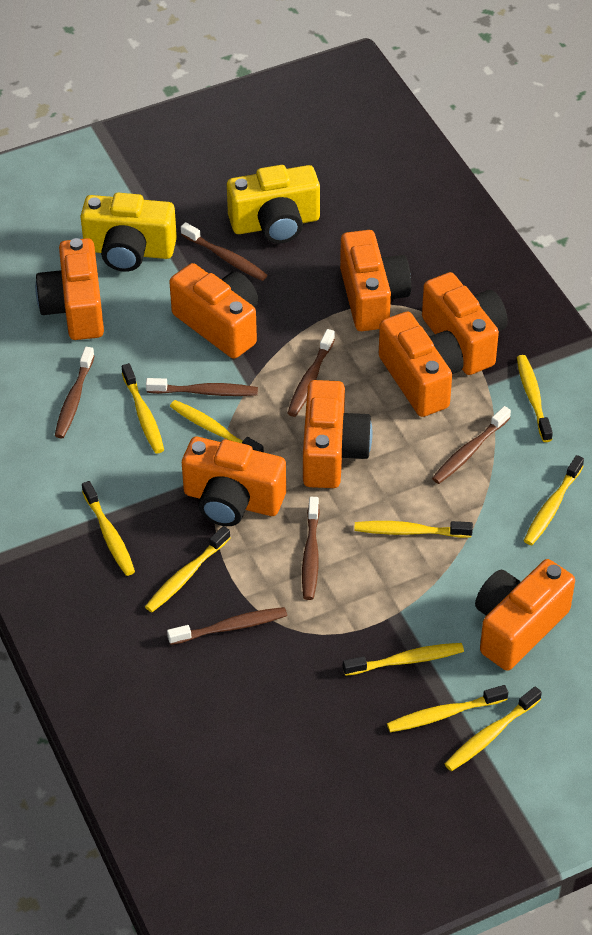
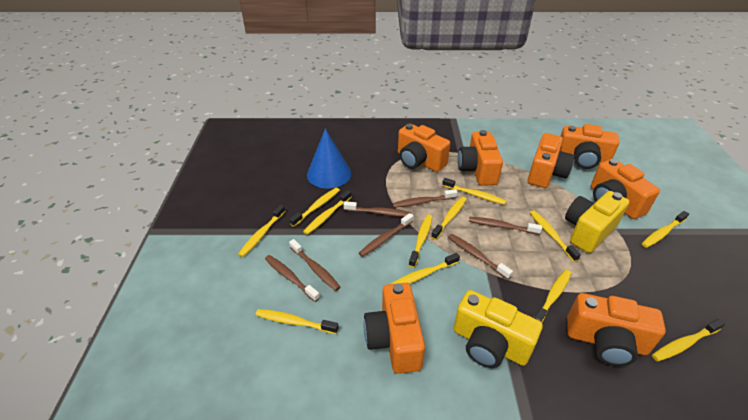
blue cone: none = 0 -> [307,129,351,188] = 1
orange camera: [35,238,104,340] [169,263,258,359] [182,437,286,526] [303,380,372,488] [340,230,411,331] [379,312,464,417] [422,272,508,375] [475,559,575,671] = 8 -> [364,283,425,374] [398,124,450,172] [458,130,503,186] [528,133,575,188] [560,124,619,169] [567,293,666,366] [591,159,660,219] = 7
yellow toothbrush: [82,481,135,576] [122,363,164,453] [145,526,230,612] [170,400,264,452] [343,643,464,676] [354,521,473,538] [387,685,508,732] [445,686,542,771] [517,355,553,442] [524,455,584,545] = 10 -> [238,205,285,257] [256,309,338,334] [289,188,340,227] [303,190,352,235] [391,253,460,284] [409,215,432,267] [431,197,467,240] [442,178,506,205] [530,210,581,262] [534,270,572,322] [642,211,689,248] [652,319,725,361] = 12

